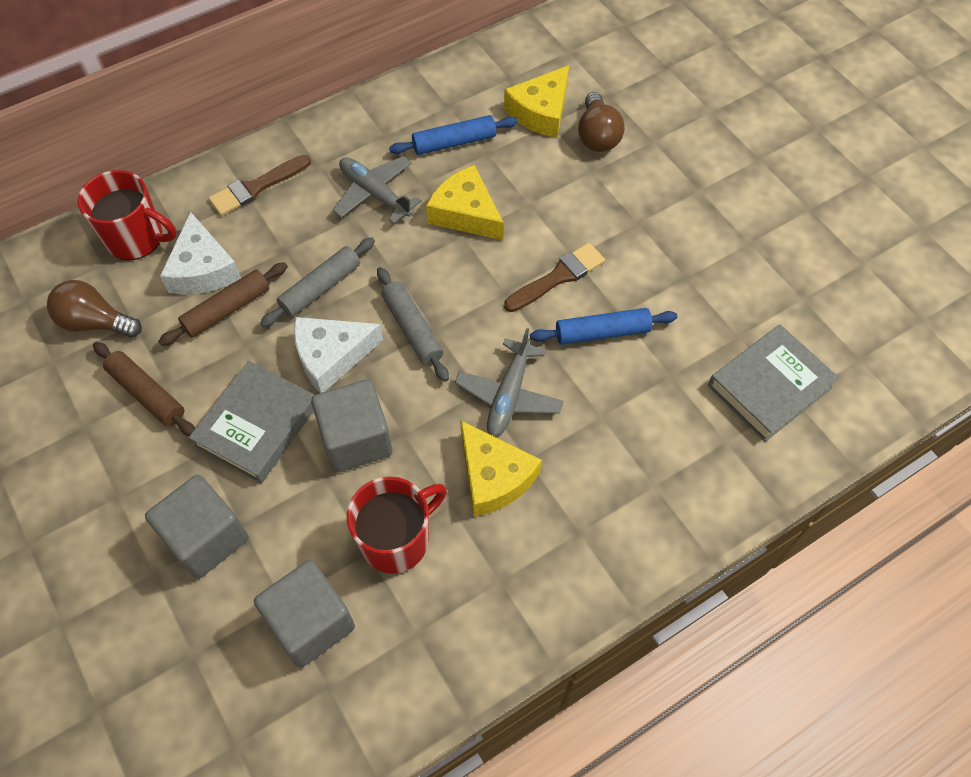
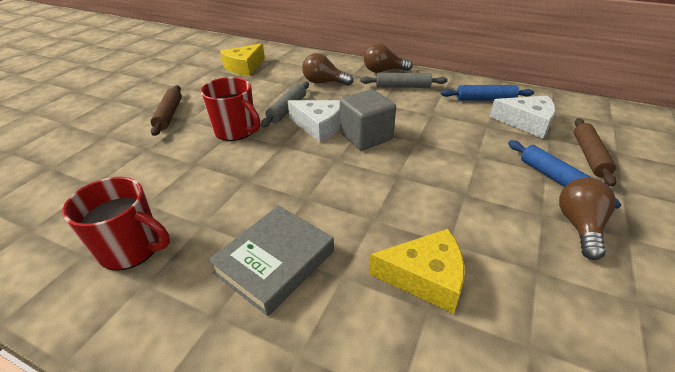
brown brush: [208,155,311,216] [504,243,605,312] = 2 -> none = 0
brown light bulb: [47,280,142,338] [578,92,625,152] = 2 -> [302,53,353,86] [364,43,413,73] [559,178,616,260] = 3
grey book: [189,361,314,483] [708,324,839,442] = 2 -> [208,206,334,316] = 1
grey cube: [145,475,248,579] [254,560,355,667] [311,379,392,472] = 3 -> [340,89,396,151] = 1
grey plane: [333,156,422,224] [455,328,564,437] = 2 -> none = 0
yellow cheese: [426,165,504,240] [460,420,542,517] [504,65,569,138] = 3 -> [220,43,265,76] [369,229,465,314] = 2

